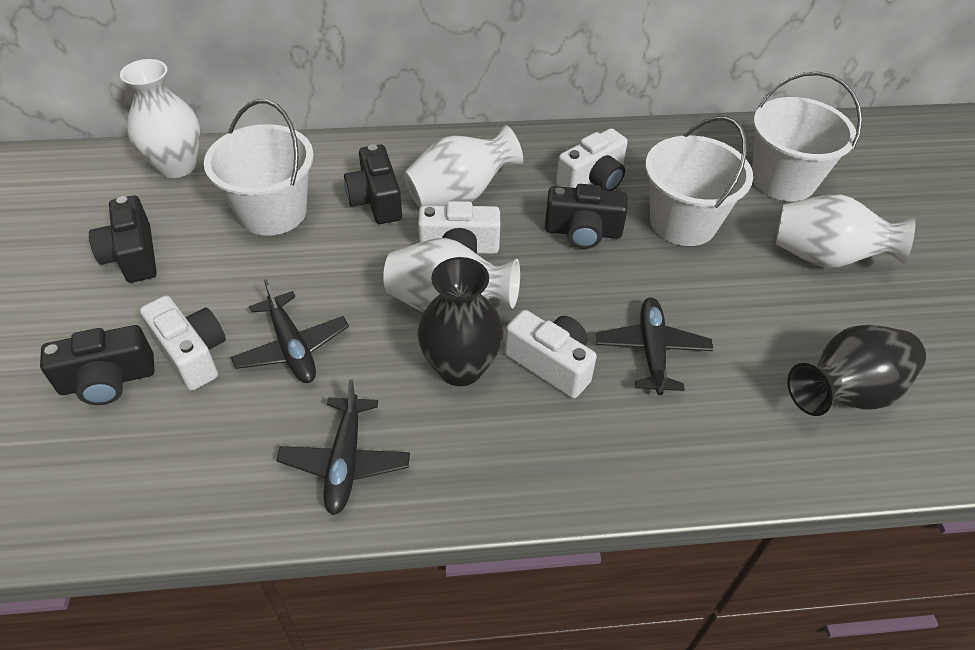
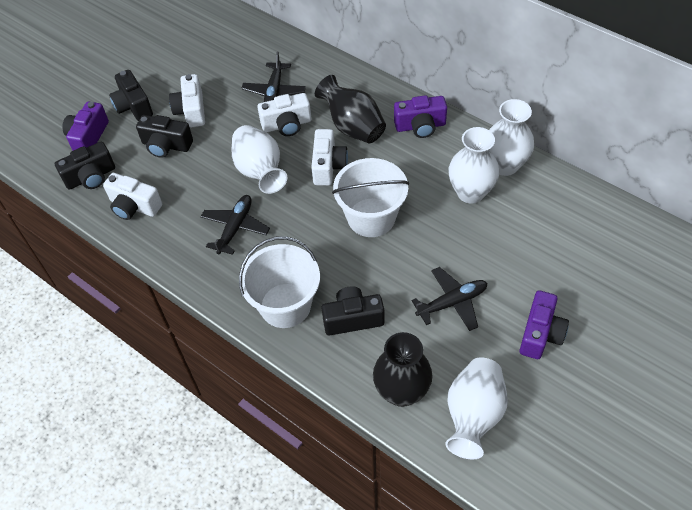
purple camera: none = 0 -> [62,101,109,151] [394,95,447,138] [519,290,569,359] = 3
white bucket: [204,99,314,236] [645,116,753,246] [752,71,862,201] = 3 -> [239,236,320,328] [332,158,409,237] = 2

